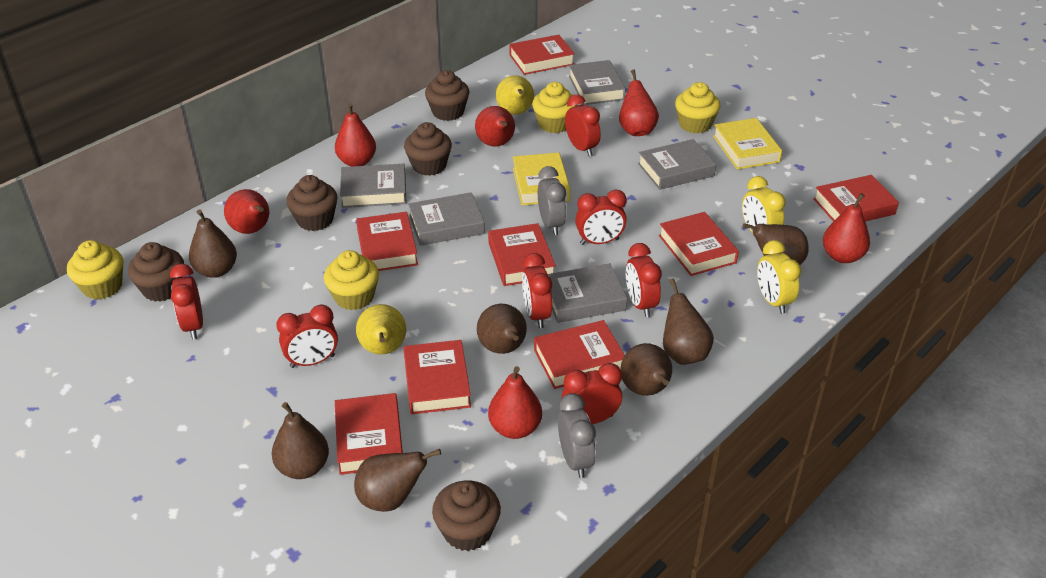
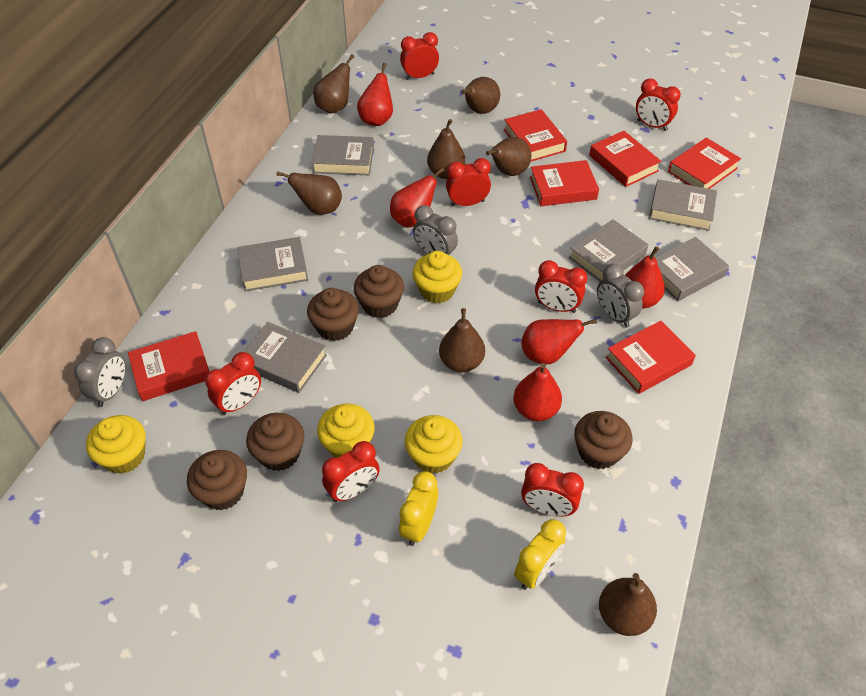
grey book: [340,164,406,208] [408,192,485,246] [548,263,627,323] [569,60,626,105] [638,139,716,190] = 5 -> [237,237,308,292] [244,322,327,393] [312,135,374,175] [569,219,648,281] [649,179,717,231] [655,237,729,301] = 6
grey clock: [538,166,567,235] [558,393,596,478] = 2 -> [74,337,126,407] [413,205,458,255] [597,264,644,328] = 3
red book: [335,393,403,475] [356,212,418,271] [403,340,471,414] [488,223,556,286] [509,35,575,75] [534,320,625,389] [659,212,739,276] [813,175,899,222] = 8 -> [128,331,210,401] [504,109,567,161] [530,160,599,206] [589,131,661,187] [605,321,696,394] [668,138,741,189] = 6
red pear: [224,189,269,234] [335,103,376,167] [475,106,515,147] [488,366,542,439] [619,69,659,136] [823,193,870,263] = 6 -> [357,63,393,126] [390,167,445,228] [513,363,562,421] [521,319,597,364] [625,246,665,309] = 5
yellow book: [513,153,570,205] [713,118,782,169] = 2 -> none = 0
yellow pear: [356,304,406,355] [496,75,534,115] = 2 -> none = 0

